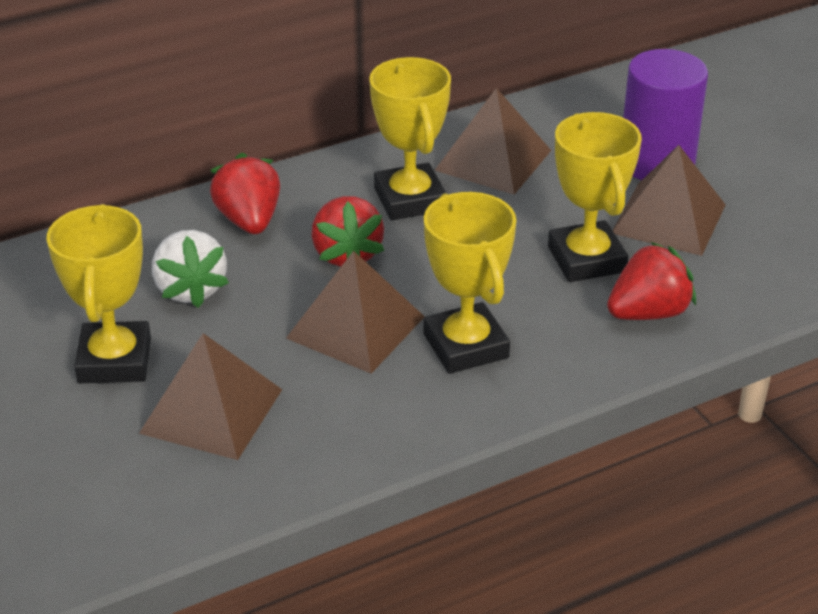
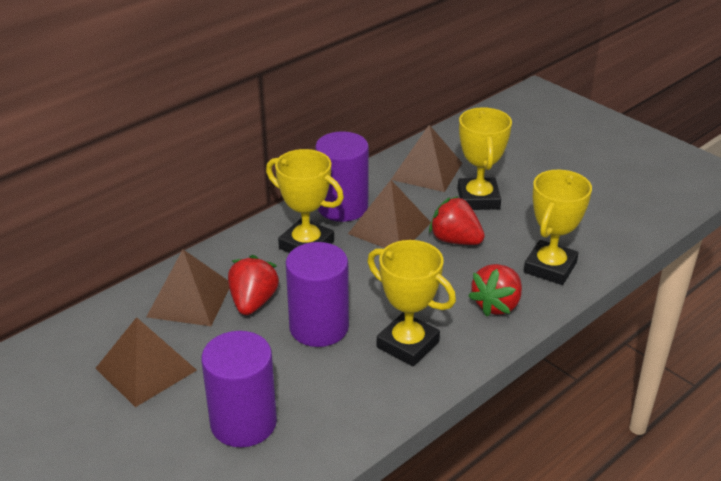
purple cylinder: [623,49,708,180] = 1 -> [201,331,277,448] [285,242,349,347] [315,132,369,222] = 3
white strawberry: [152,230,229,308] = 1 -> none = 0

